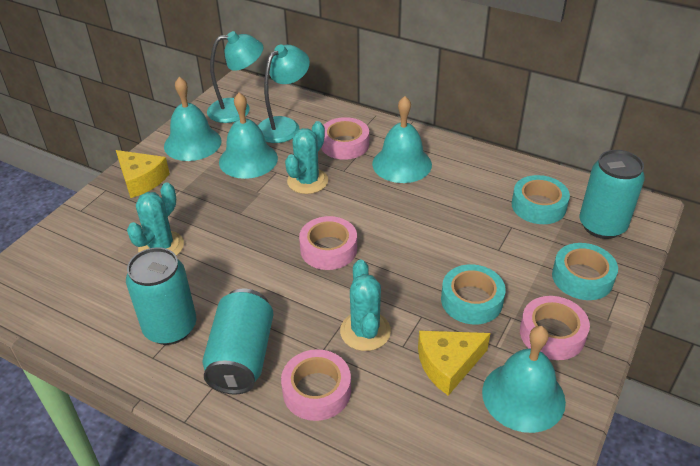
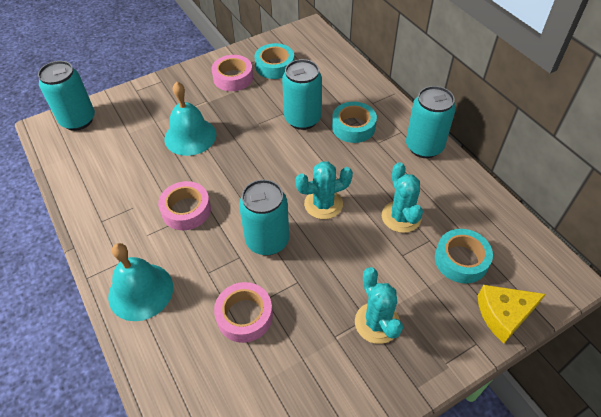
pink tape: [281,349,351,421] [299,216,357,270] [321,117,369,160] [520,296,590,360] = 4 -> [158,181,211,230] [211,55,253,91] [214,282,273,343] = 3
turquoise bell: [164,77,221,161] [219,92,278,179] [372,96,432,183] [482,326,566,433] = 4 -> [108,243,173,321] [164,82,216,156] = 2
turquoise can: [126,247,196,345] [202,288,274,395] [579,150,645,239] = 3 -> [38,61,95,131] [239,179,289,256] [282,59,322,130] [406,86,456,158] = 4
turquoise lamp: [207,31,264,123] [258,44,310,143] = 2 -> none = 0
yellow cheese: [116,150,170,198] [418,331,490,396] = 2 -> [478,285,546,343] = 1

